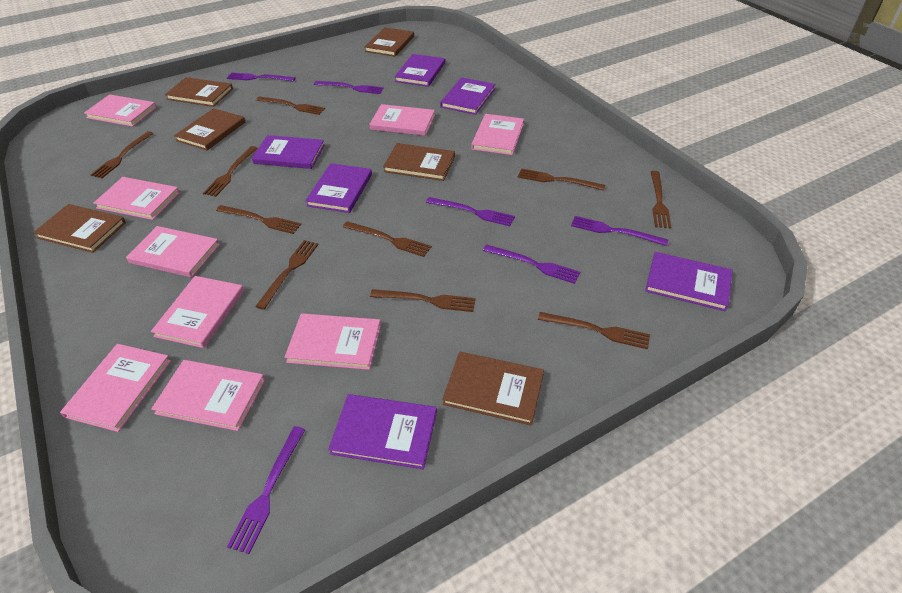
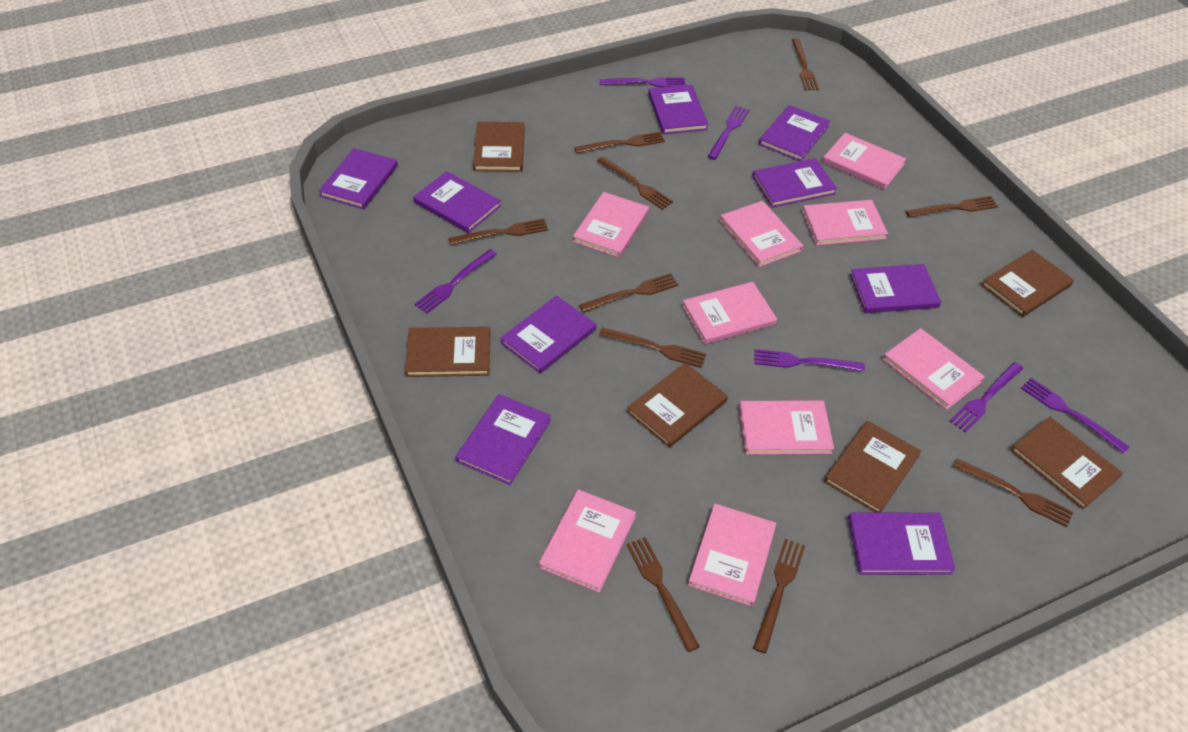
purple book: [252,135,325,169] [305,163,372,213] [328,394,437,469] [395,54,445,87] [440,77,495,115] [645,252,732,311] = 6 -> [319,148,398,209] [413,171,501,233] [456,394,551,485] [500,296,596,374] [648,85,708,134] [752,158,837,208] [759,105,830,161] [848,513,955,575] [850,264,941,313] = 9

